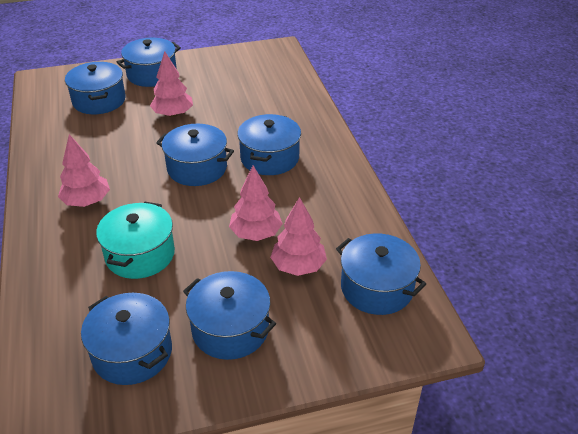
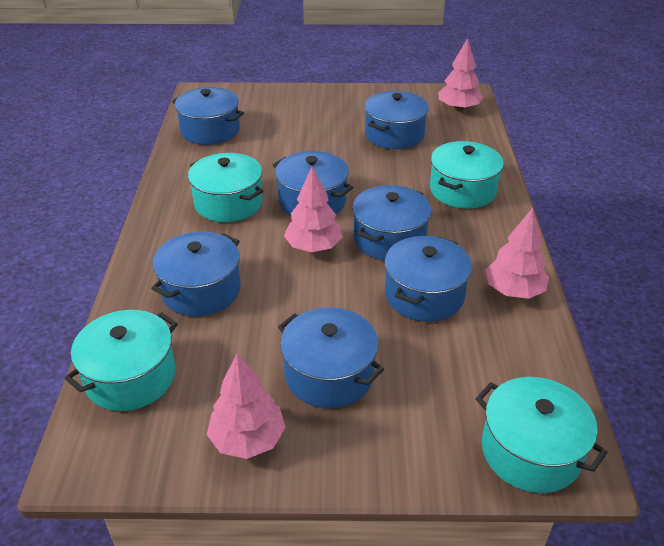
turquoise pot: [96,202,175,279] = 1 -> [64,310,178,411] [188,153,263,222] [430,141,504,209] [475,377,608,493] = 4

